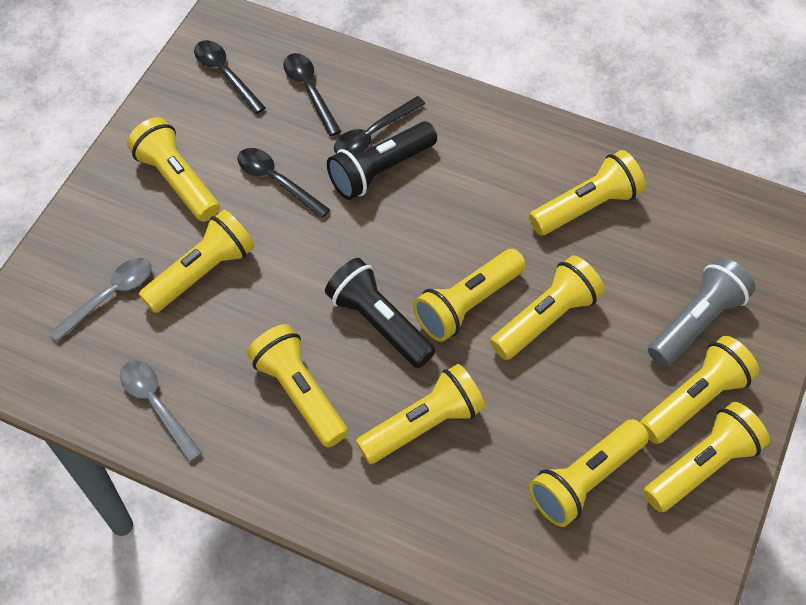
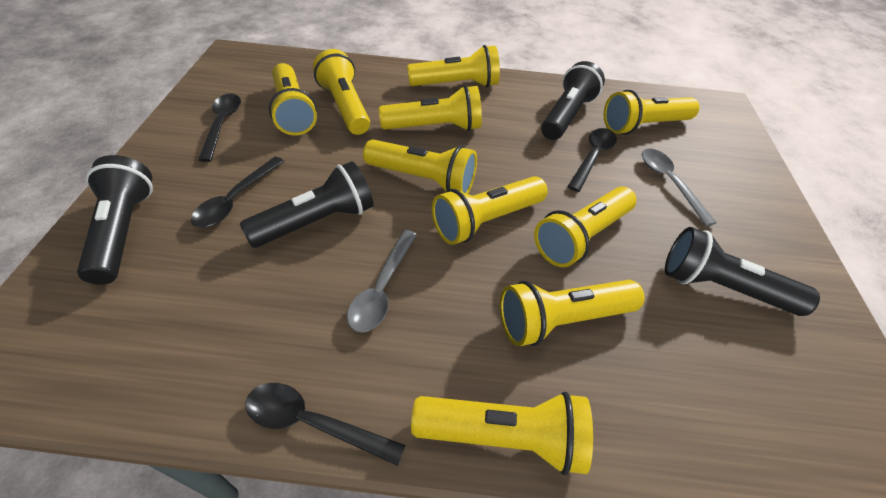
black flashlight: [325,258,436,368] [327,122,437,200] = 2 -> [77,155,153,285] [240,161,373,248] [541,61,605,140] [665,227,820,316] = 4
grey flashlight: [648,257,756,367] = 1 -> none = 0

